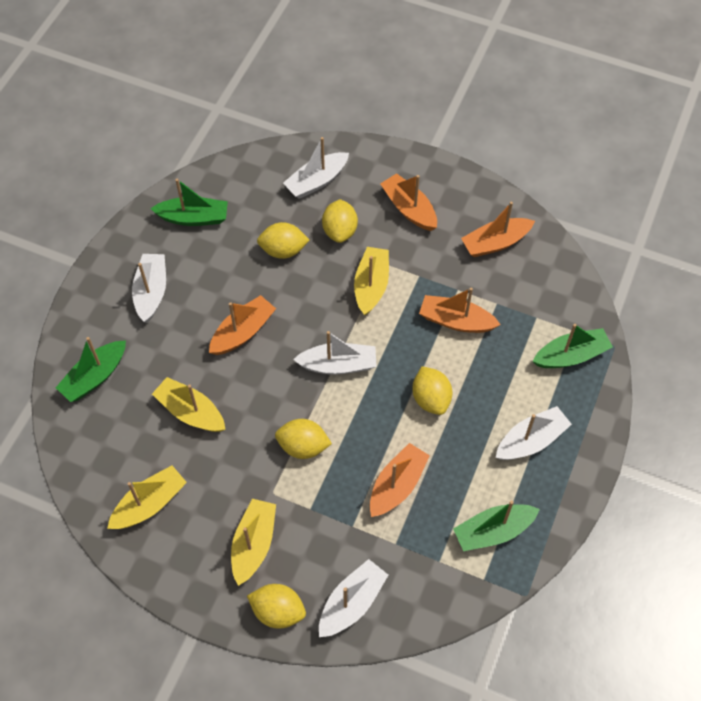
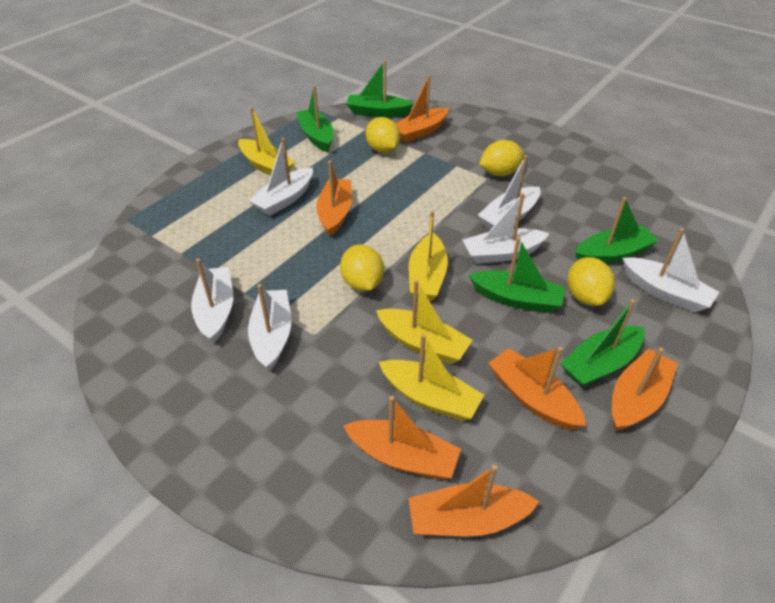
green boat: [56,337,126,402] [150,179,228,226] [453,501,540,551] [533,324,613,368] = 4 -> [296,85,333,152] [346,60,414,118] [469,237,565,313] [560,299,644,387] [575,197,659,264] = 5
orange boat: [209,295,276,355] [370,443,430,517] [380,173,437,231] [419,288,501,333] [461,202,535,257] = 5 -> [316,161,352,237] [343,396,461,480] [396,75,449,143] [409,465,539,537] [488,347,586,430] [612,347,678,431] = 6
white boat: [132,254,166,323] [283,137,349,199] [293,331,377,375] [319,559,388,637] [496,406,572,460] = 5 -> [191,259,233,343] [248,138,313,216] [248,284,291,371] [463,193,549,264] [478,155,540,230] [623,228,719,312] = 6
yellow lemon: [247,584,306,628] [257,222,309,259] [275,419,332,459] [322,199,358,243] [413,366,452,415] = 5 -> [340,244,384,291] [366,117,400,153] [479,140,524,176] [567,257,615,306] = 4

